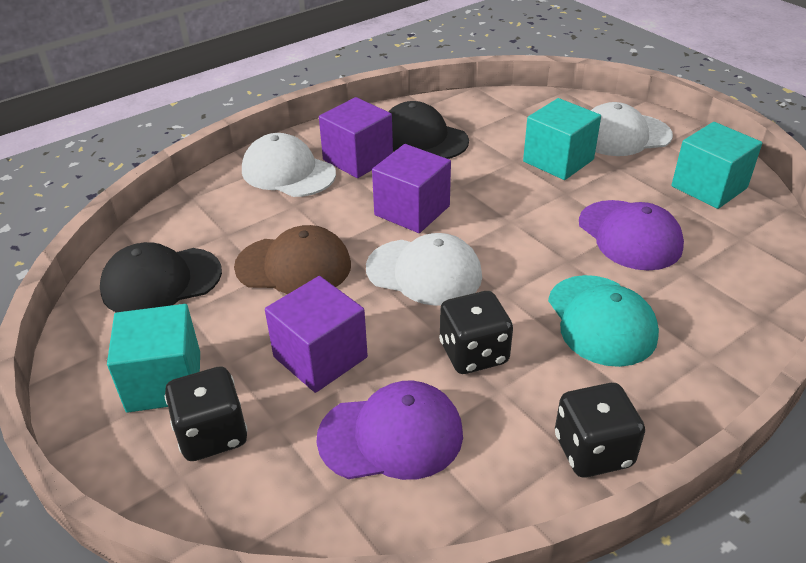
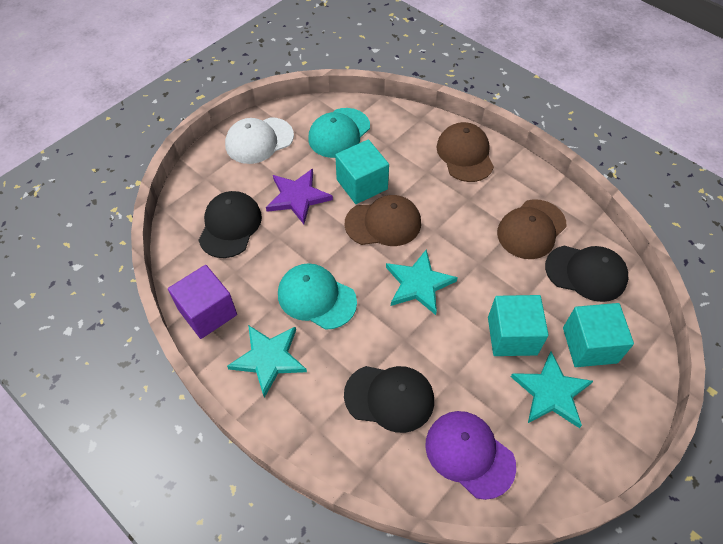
black cap: [100,242,222,312] [388,101,469,159] = 2 -> [198,191,262,258] [344,366,434,433] [545,246,629,302] = 3
black dice: [165,366,248,461] [439,291,513,374] [555,383,645,477] = 3 -> none = 0
brown cap: [234,225,351,294] = 1 -> [345,195,421,246] [436,122,494,182] [497,199,567,259] = 3
purple cap: [316,381,463,480] [579,200,684,270] = 2 -> [425,411,516,500] = 1
purple cube: [265,276,368,393] [319,97,393,178] [372,144,451,233] = 3 -> [168,265,237,339] = 1
purple star: none = 0 -> [266,168,333,224] = 1
turquoise cap: [548,275,659,367] = 1 -> [278,263,357,330] [308,108,370,158] = 2
turquoise star: none = 0 -> [227,325,307,398] [386,250,458,315] [511,351,593,428] = 3
white cap: [242,133,336,197] [366,233,482,306] [591,102,673,156] = 3 -> [225,117,294,164] = 1

